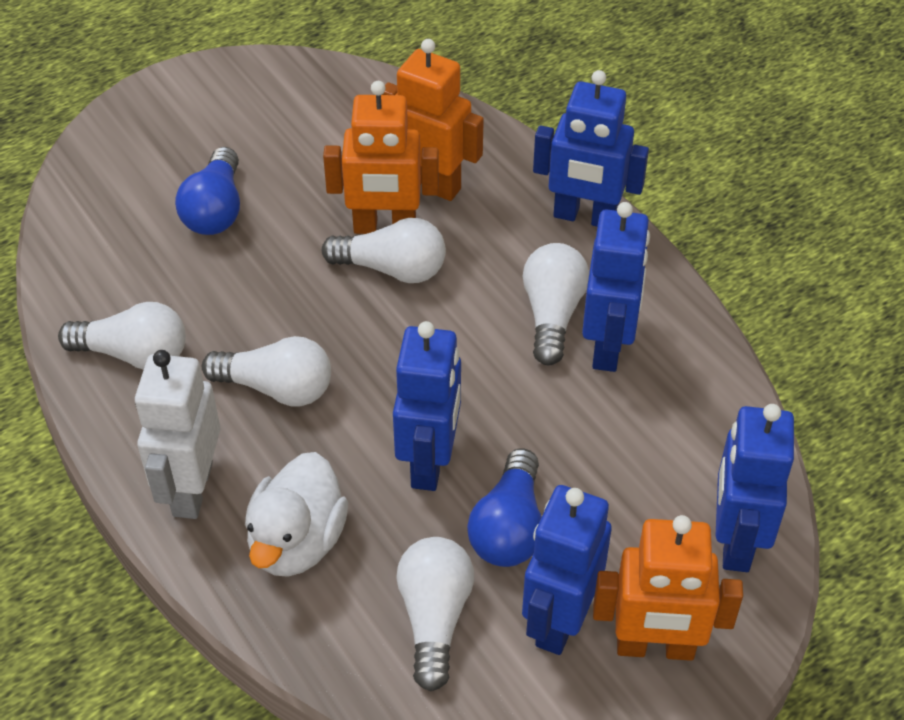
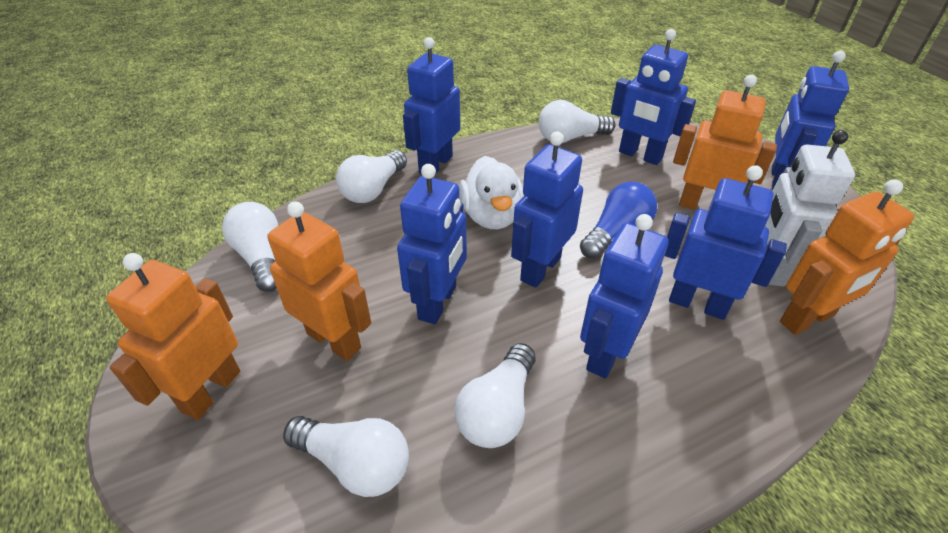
blue light bulb: [175,147,240,235] [467,448,542,567] = 2 -> [580,182,657,259] = 1
blue robot: [393,321,461,491] [522,485,612,655] [533,70,649,227] [582,202,650,372] [715,404,794,572] = 5 -> [397,164,467,324] [403,37,460,174] [511,132,583,288] [580,214,668,378] [611,29,696,165] [665,165,787,320] [772,51,849,190] = 7
orange robot: [323,81,439,234] [382,39,484,201] [593,515,743,661] = 3 -> [106,253,240,420] [267,201,371,361] [673,75,777,210] [780,179,914,335] = 4

